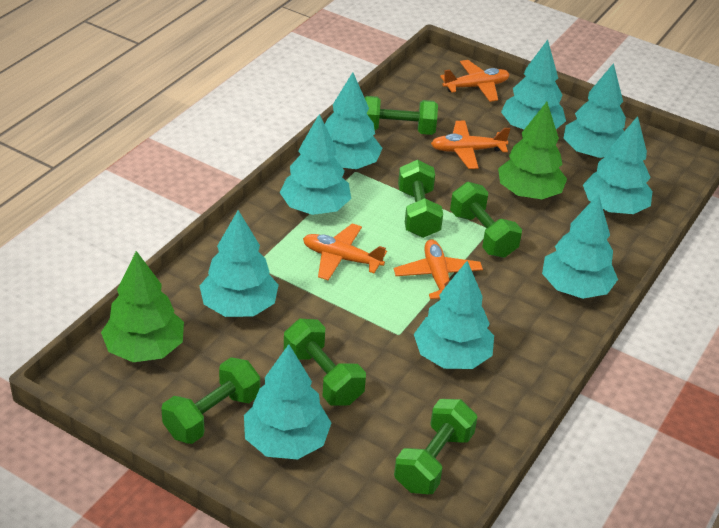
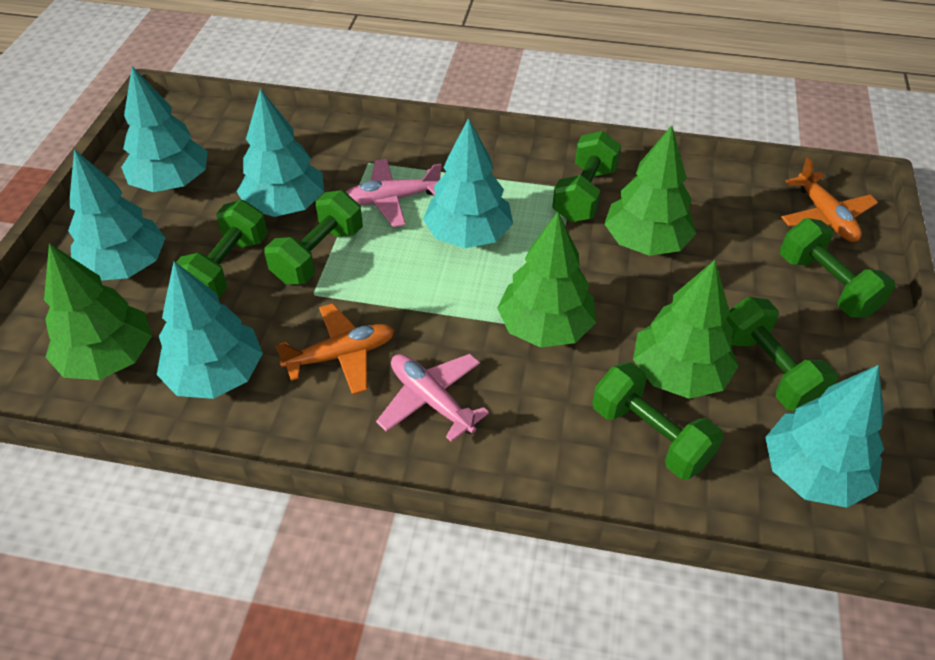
green tree: [101,251,184,362] [498,102,567,199] = 2 -> [44,243,152,380] [497,212,596,348] [604,125,696,256] [633,260,739,399] = 4
orange plane: [303,224,387,280] [394,239,483,299] [431,121,510,169] [440,60,510,102] = 4 -> [275,303,394,395] [781,157,878,242] = 2
pink plane: none = 0 -> [346,159,442,227] [376,354,489,442] = 2
turquoise tree: [200,210,279,317] [244,344,331,460] [280,114,351,215] [325,72,383,169] [414,261,494,369] [501,40,566,129] [542,194,618,299] [564,63,626,158] [583,116,652,214] = 9 -> [68,149,165,281] [121,66,208,192] [157,261,263,399] [237,89,324,217] [423,118,513,248] [765,365,884,508] = 6

